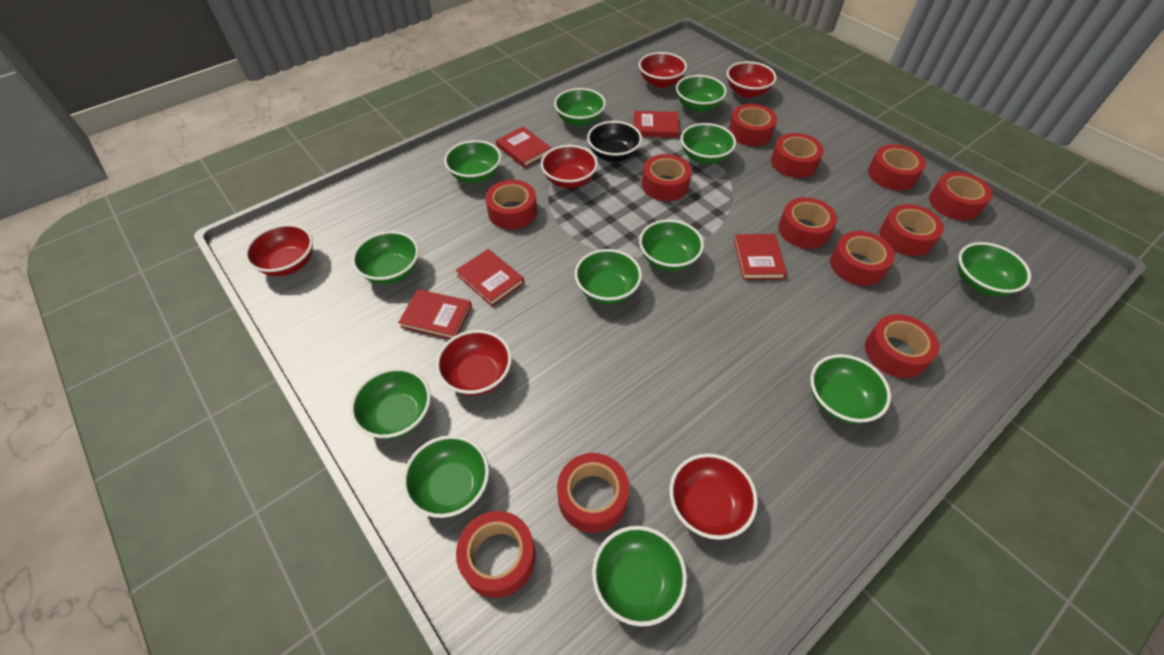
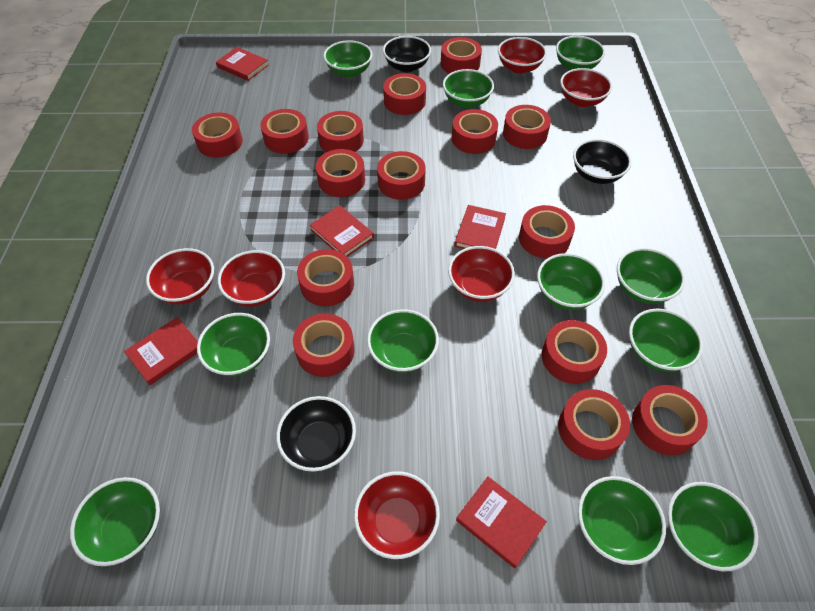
black bowl: [587,121,642,162] = 1 -> [276,396,356,472] [383,36,431,72] [573,139,631,184] = 3
green bowl: [350,368,431,439] [352,231,419,284] [403,435,489,518] [444,140,501,183] [554,88,606,127] [575,249,642,304] [592,526,687,626] [639,219,704,271] [676,75,727,113] [681,123,736,164] [810,354,891,424] [957,242,1031,297] = 12 -> [70,477,160,566] [197,313,270,376] [323,40,373,77] [367,309,439,373] [443,69,494,108] [537,253,605,310] [556,36,605,70] [578,476,666,565] [617,248,685,304] [629,309,703,372] [668,482,758,571] = 11
red tape: [456,511,536,598] [485,180,537,230] [557,453,629,533] [642,154,692,201] [729,104,777,146] [771,133,824,178] [778,197,837,249] [830,231,895,286] [865,314,940,378] [868,144,926,191] [879,204,944,256] [929,172,993,221] = 12 -> [192,112,243,158] [260,109,309,154] [293,313,355,377] [297,249,354,306] [316,149,365,197] [317,111,364,152] [377,151,426,200] [383,73,426,115] [441,37,482,74] [452,109,498,154] [503,105,551,149] [519,205,575,259] [542,320,607,384] [558,389,630,460] [632,385,708,455] = 15

